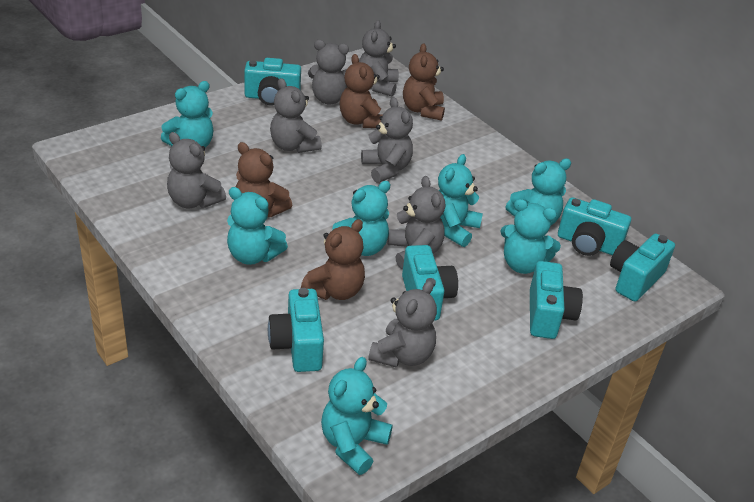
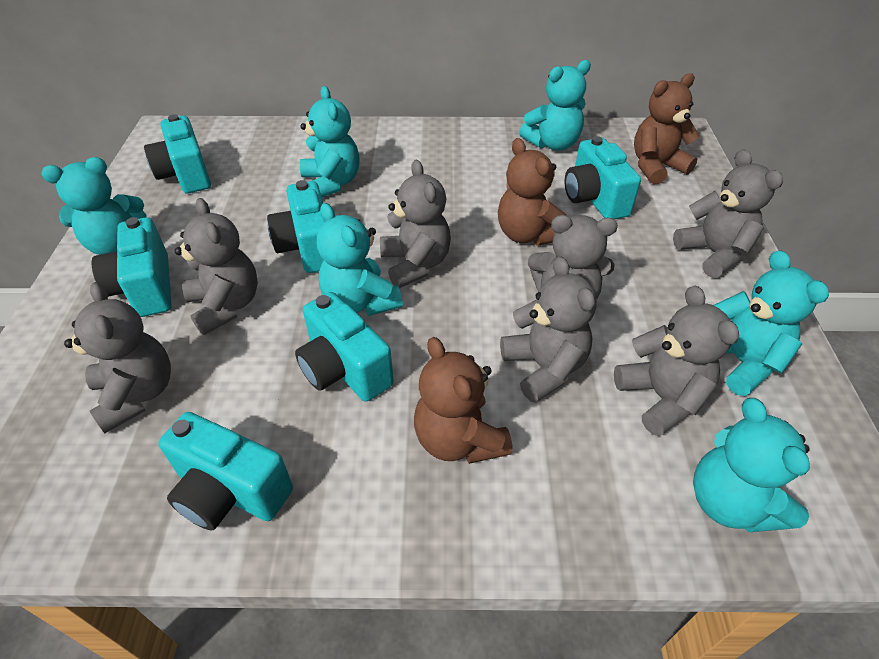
brown teddy bear: [236,142,292,217] [301,219,365,300] [339,54,382,128] [403,43,445,121] = 4 -> [414,337,513,464] [498,138,567,246] [634,73,700,184] = 3
turquoise teddy bear: [161,81,213,148] [227,187,288,265] [321,357,393,475] [333,181,390,256] [438,154,483,247] [500,199,561,274] [505,159,571,225] = 7 -> [41,157,146,255] [300,86,360,197] [317,203,403,316] [519,60,591,150] [693,398,810,532] [714,250,829,396] = 6

